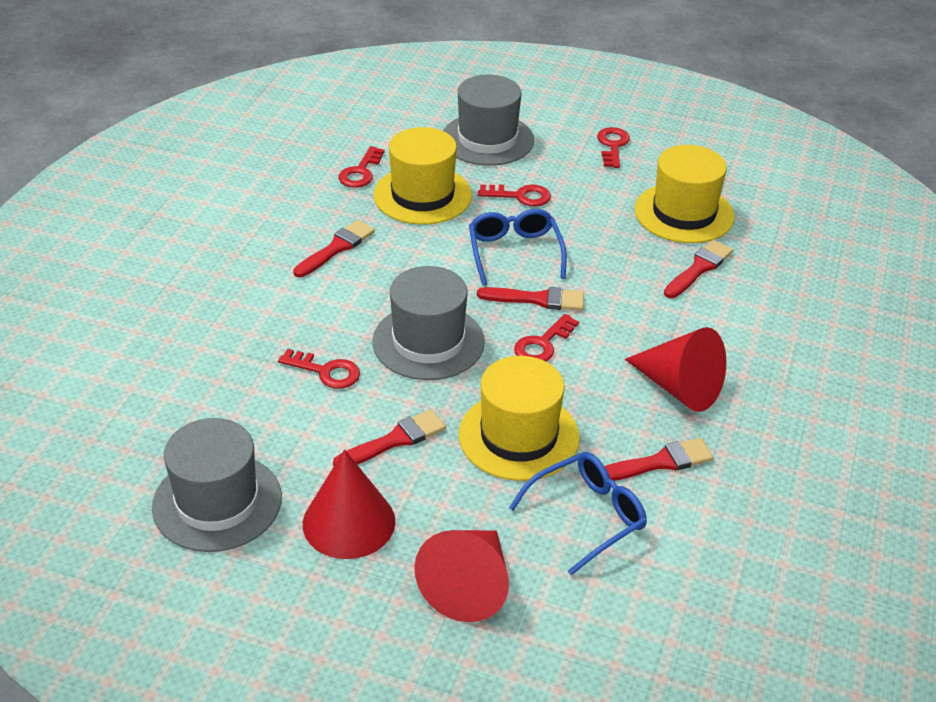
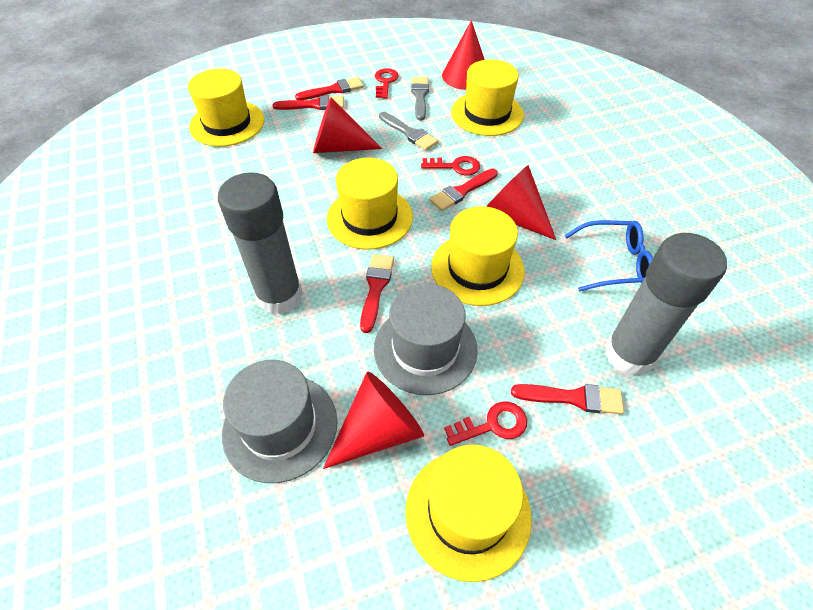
blue glasses: [469,209,567,286] [509,452,647,575] = 2 -> [565,220,653,291] = 1
grey brush: none = 0 -> [379,112,438,150] [411,77,429,120] = 2
grey glue stick: none = 0 -> [218,172,303,315] [605,233,727,376] = 2
grey hat: [152,418,282,552] [372,266,485,380] [443,75,534,166] = 3 -> [222,360,337,483] [374,284,478,395] = 2
red cone: [303,449,395,559] [414,530,509,622] [625,327,726,412] = 3 -> [313,97,382,153] [323,371,424,469] [442,20,485,90] [486,165,556,240] = 4
red key: [278,349,360,389] [339,146,385,188] [478,184,551,206] [514,314,579,361] [597,127,630,168] = 5 -> [375,68,399,99] [421,156,480,176] [444,402,527,446] = 3
yellow hat: [374,127,472,225] [459,356,580,481] [635,145,735,243] = 3 -> [188,69,264,147] [327,158,413,250] [405,444,532,582] [431,206,525,306] [451,59,524,136] = 5

